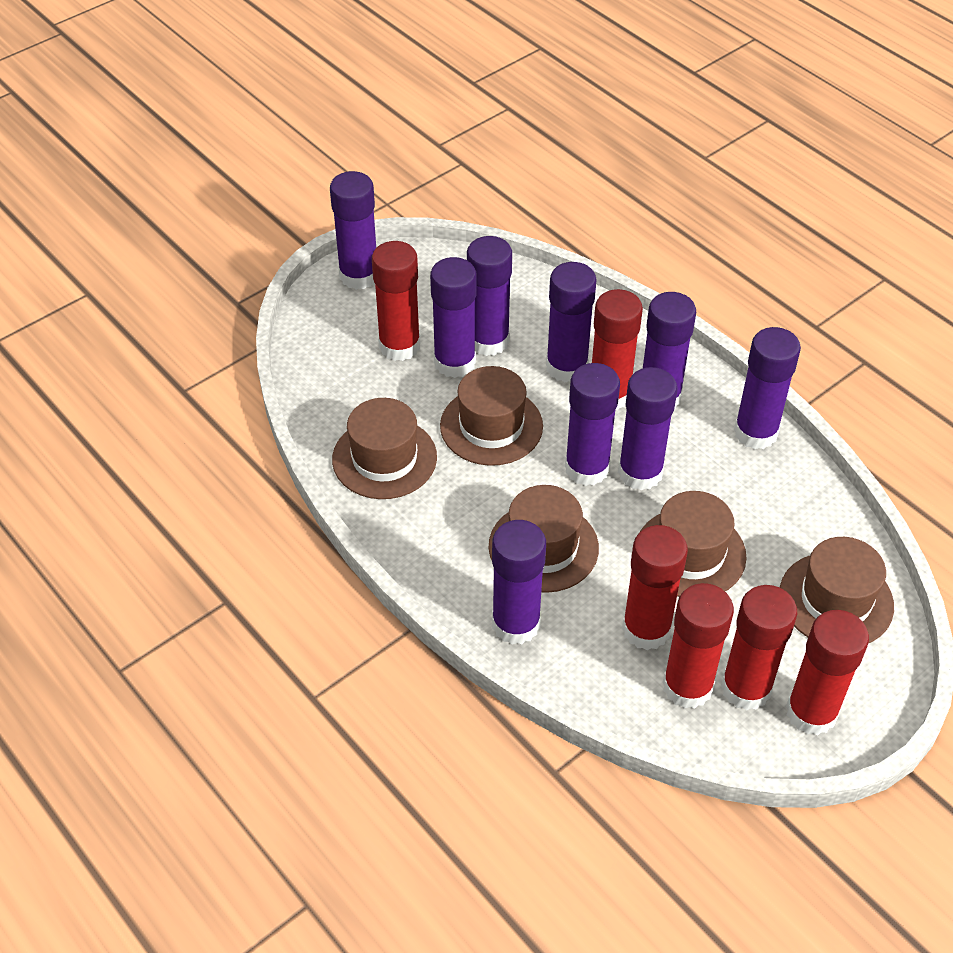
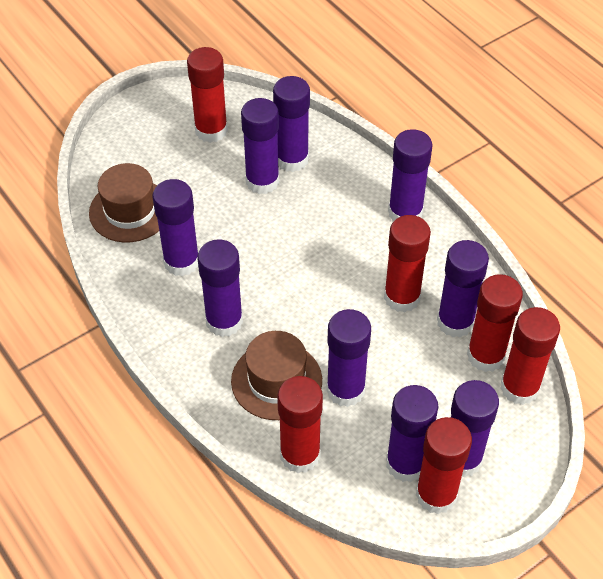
brown hat: [332,398,437,499] [440,366,543,466] [489,485,599,593] [640,491,747,597] [780,537,894,643] = 5 -> [89,163,159,243] [231,331,322,420] = 2

